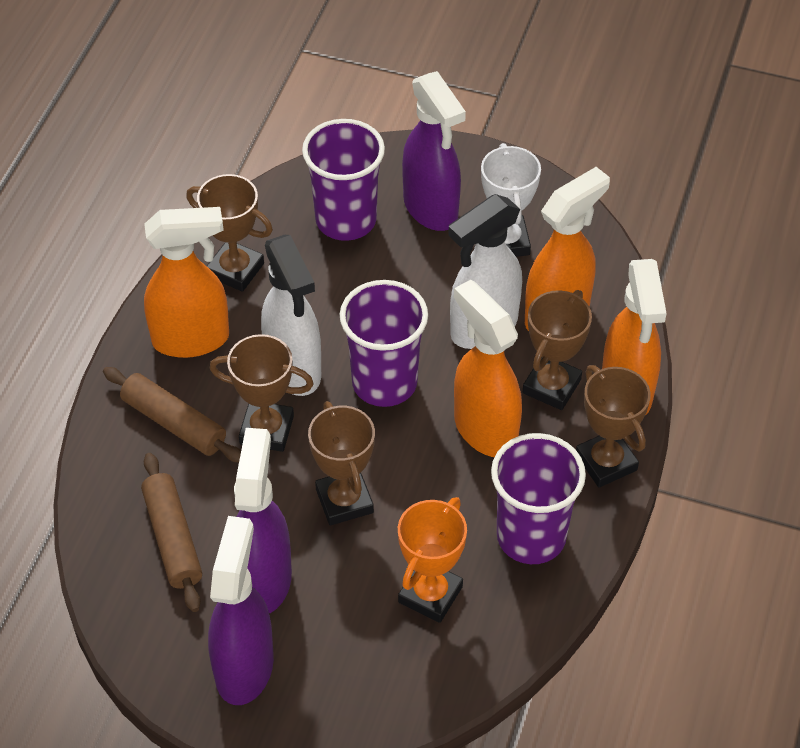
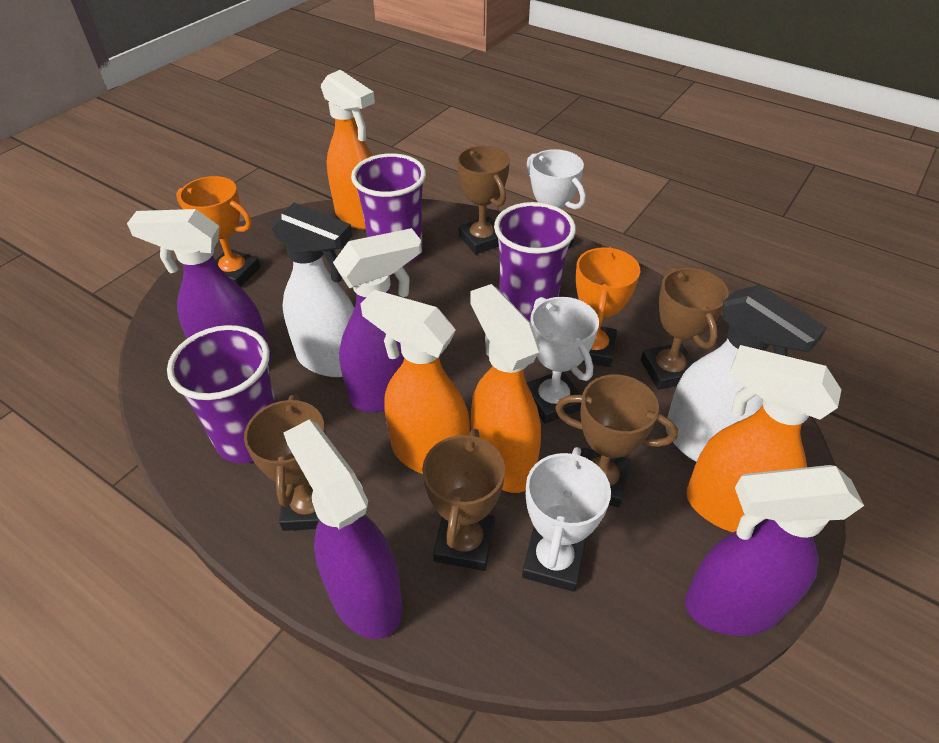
brown rolling pin: [103,367,241,463] [141,453,202,612] = 2 -> none = 0
orange trophy: [398,497,467,623] = 1 -> [176,176,260,287] [576,247,640,367] = 2
purple spray bottle: [208,516,274,705] [234,428,292,613] [402,71,466,231] = 3 -> [127,209,272,365] [284,420,402,639] [333,228,422,412] [685,465,864,636] = 4
white trophy: [481,143,541,257] = 1 -> [522,447,611,592] [526,149,586,249] [527,297,599,424] = 3

